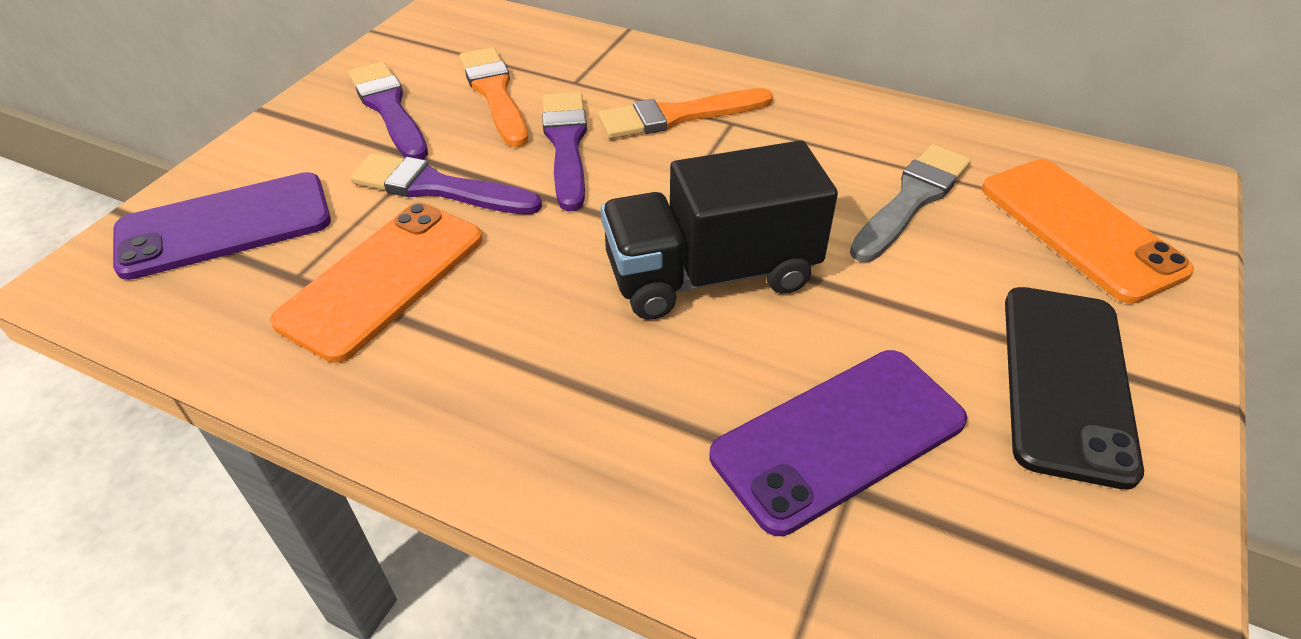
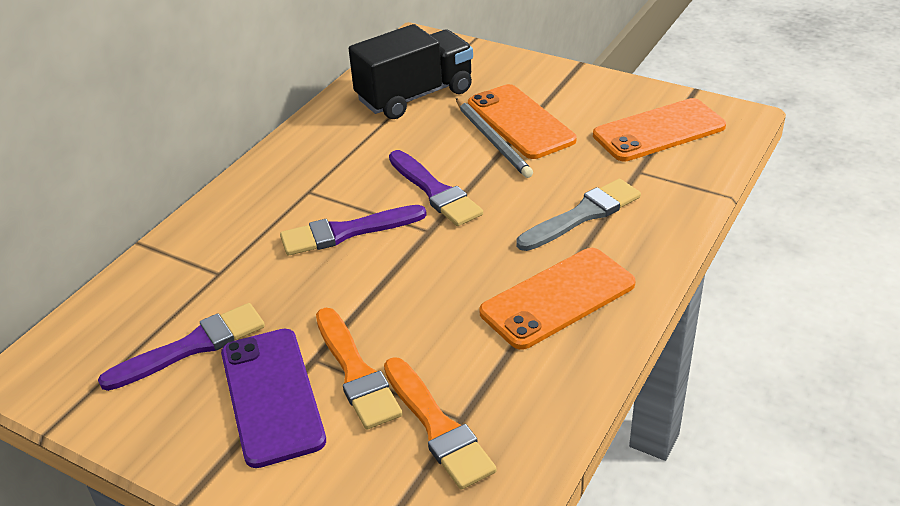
black phone: [1005,287,1144,490] = 1 -> none = 0
grey pencil: none = 0 -> [456,98,533,178] = 1
orange phone: [270,203,483,363] [982,159,1194,304] = 2 -> [468,84,577,159] [479,248,636,350] [593,98,726,162] = 3
purple phone: [113,172,331,280] [710,350,967,536] = 2 -> [221,329,326,468] = 1

